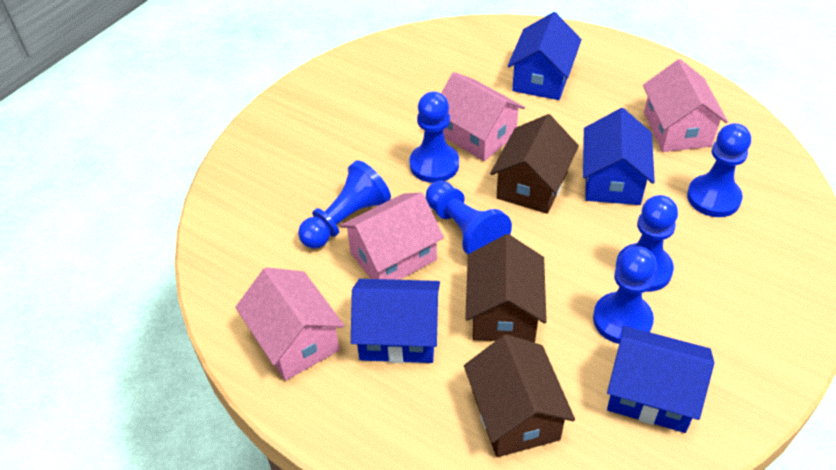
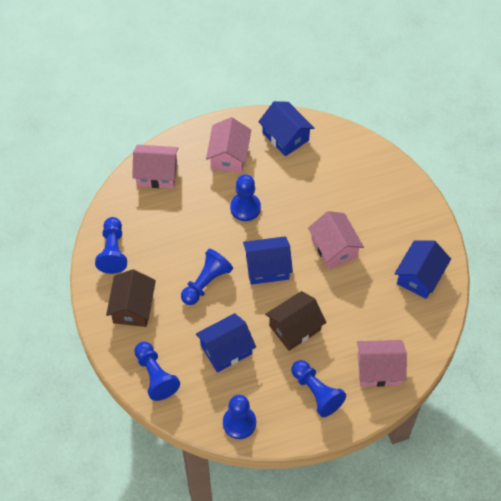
brown house: [464,334,575,457] [465,234,547,343] [490,114,579,214] = 3 -> [106,269,156,327] [265,291,327,351] = 2

